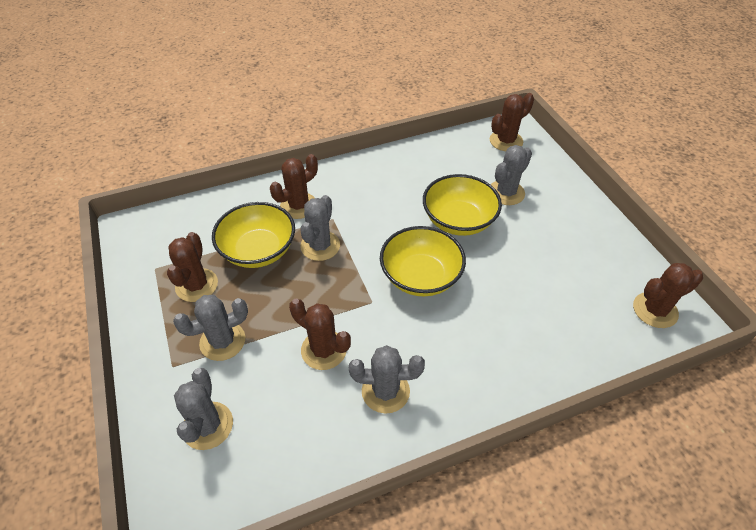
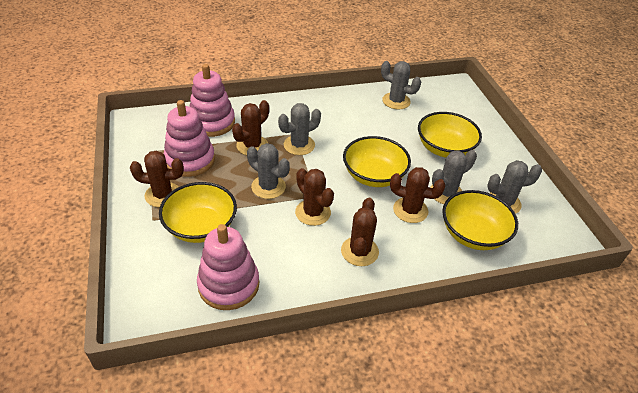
pink stacking toy: none = 0 -> [164,100,215,177] [189,64,235,137] [197,224,259,310] = 3
yellow bowl: [212,202,295,268] [380,226,466,296] [423,174,502,236] = 3 -> [159,182,237,243] [343,136,411,187] [418,112,482,158] [442,190,518,250] = 4

